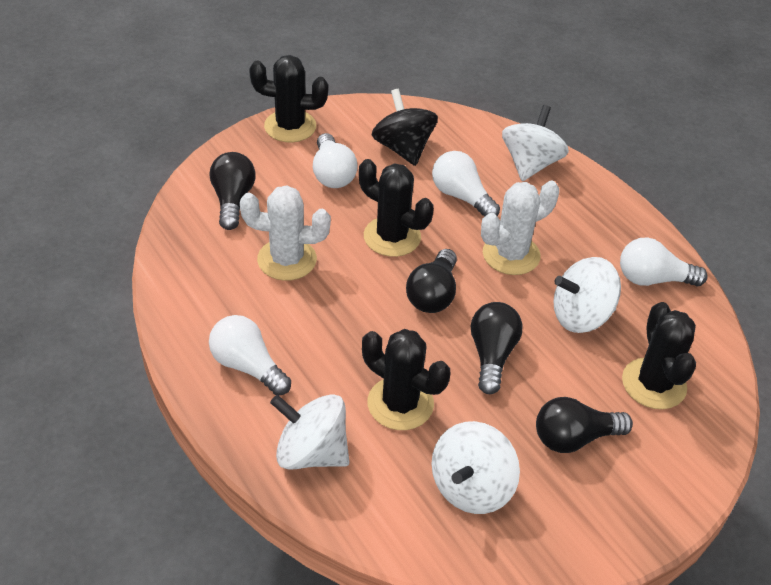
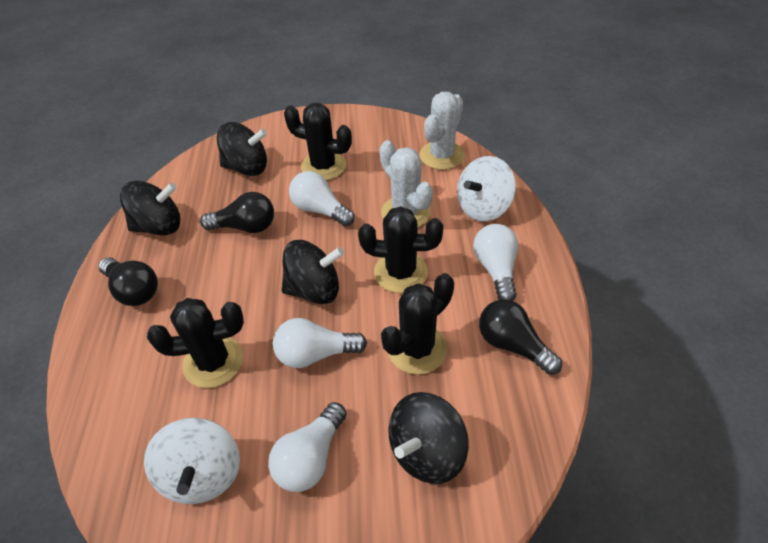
black light bulb: [209,152,256,230] [406,249,457,313] [471,302,523,394] [536,397,633,453] = 4 -> [99,257,158,306] [200,192,274,233] [479,299,562,375] = 3
black spinning top: [372,89,438,166] = 1 -> [120,181,181,235] [217,122,267,176] [281,240,344,304] [388,392,469,484] = 4
white spinning top: [270,395,350,470] [432,421,520,514] [502,105,569,181] [554,257,621,333] = 4 -> [144,418,240,504] [457,156,516,221] = 2

